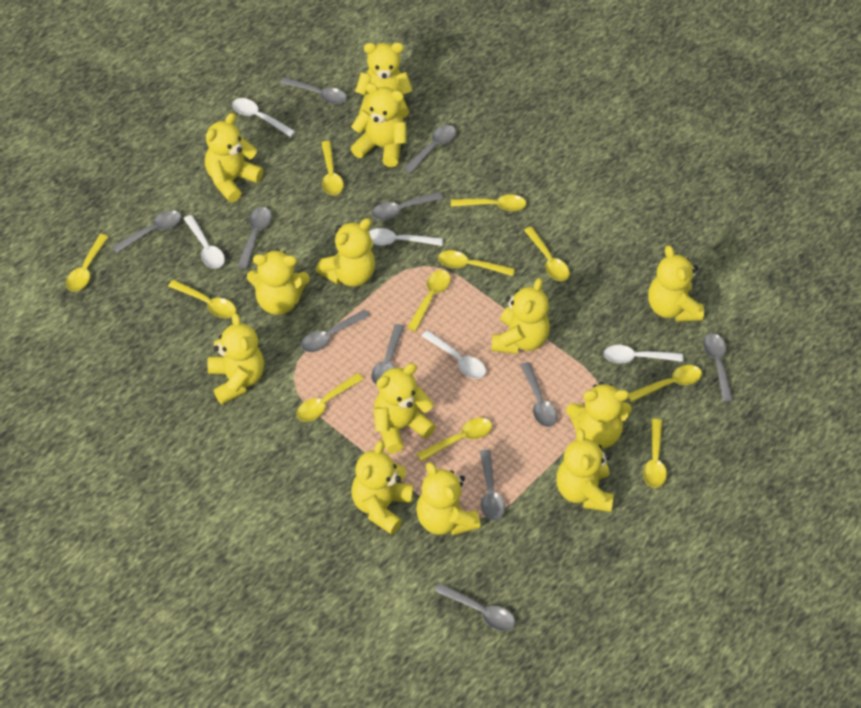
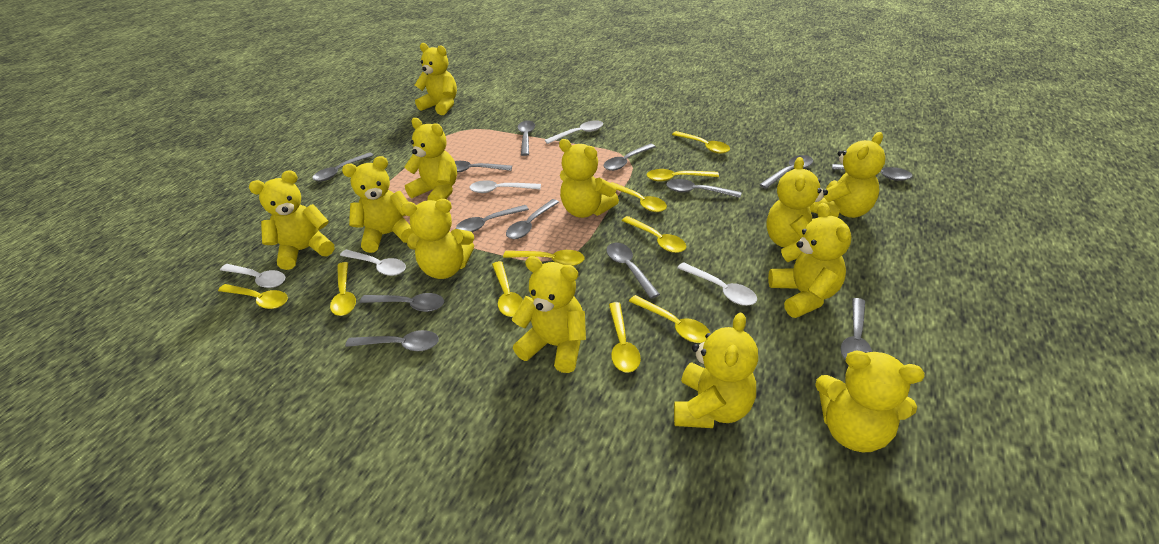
grey spoon: [112,210,181,253] [237,207,272,269] [280,77,347,104] [301,310,370,352] [371,324,405,385] [372,192,443,220] [404,125,456,174] [435,583,515,631] [480,450,505,521] [520,362,557,427] [703,333,733,402] = 11 -> [312,152,374,181] [345,330,439,351] [360,293,444,312] [455,161,512,172] [456,205,529,232] [506,199,559,239] [518,121,535,156] [603,144,656,171] [606,243,660,299] [666,179,741,198] [759,155,813,189] [832,164,912,181] [841,298,872,360] = 13
yellow spoon: [66,234,108,292] [168,280,236,318] [297,373,364,422] [321,141,344,195] [407,270,451,331] [417,418,492,462] [438,250,515,276] [451,194,527,211] [524,227,570,281] [629,365,702,402] [643,419,667,488] = 11 -> [218,284,288,309] [330,262,356,316] [492,261,523,317] [503,250,584,266] [609,302,641,373] [611,182,667,212] [622,216,686,253] [629,295,710,343] [646,169,719,182] [672,131,730,154] = 10
yellow teddy bear: [205,113,263,202] [207,313,264,404] [247,249,310,315] [316,218,375,286] [351,83,407,167] [351,440,413,535] [355,42,413,118] [374,363,436,454] [416,462,481,535] [491,278,550,354] [556,428,614,512] [566,382,632,449] [648,245,704,322] = 13 -> [249,170,334,270] [342,156,414,253] [401,199,474,279] [405,118,457,201] [415,43,457,115] [512,256,586,373] [559,139,619,218] [674,313,758,428] [766,157,828,248] [768,203,851,318] [811,132,885,218] [815,350,925,452] = 12

